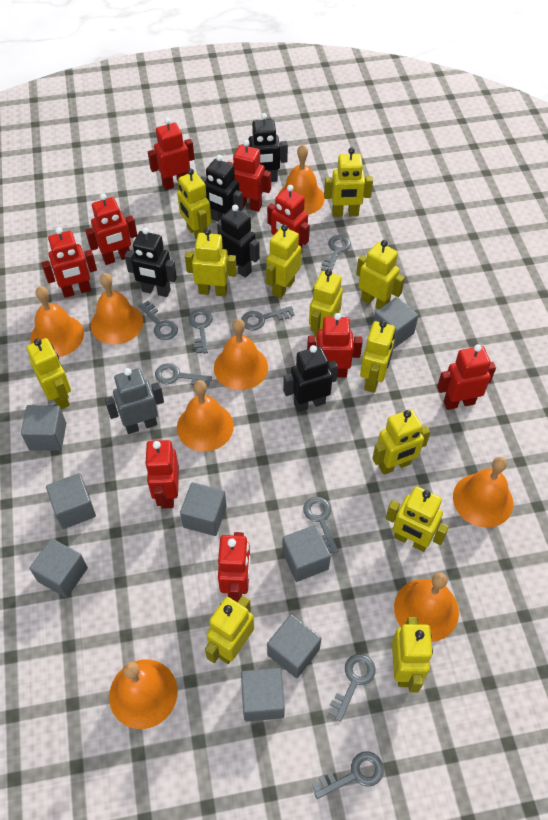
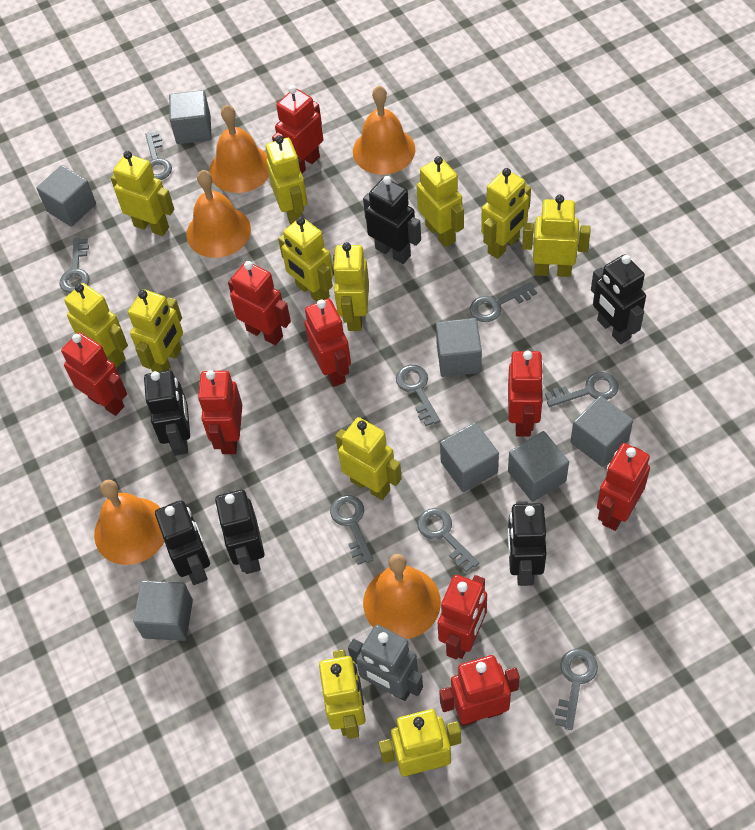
black robot: [125,227,177,297] [200,155,243,222] [217,205,260,278] [242,113,288,182] [283,345,338,412] = 5 -> [144,370,190,456] [155,501,210,585] [215,490,265,574] [363,176,421,264] [507,501,547,586] [591,254,646,345] = 6
grey cube: [21,405,66,451] [29,538,88,598] [46,473,96,529] [180,482,227,536] [241,668,285,721] [267,614,321,678] [282,525,331,582] [374,297,418,349] = 8 -> [36,165,96,227] [133,580,193,641] [169,90,212,144] [436,318,482,377] [440,422,499,492] [508,431,569,502] [570,396,633,467] = 7
orange bell: [30,286,84,357] [91,273,143,344] [109,660,178,729] [177,380,234,451] [214,319,268,390] [278,145,325,215] [394,572,459,642] [453,457,513,528] = 8 -> [94,480,164,565] [187,170,251,258] [209,105,269,193] [353,86,415,175] [363,554,441,639] = 5

